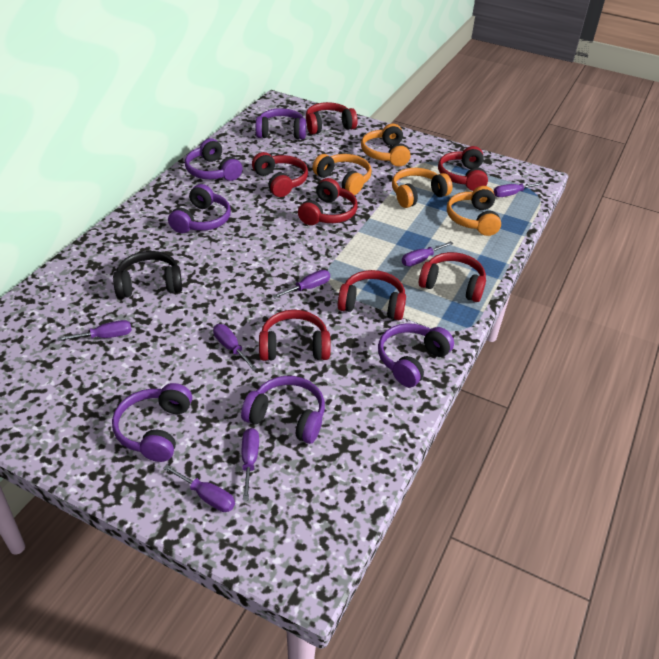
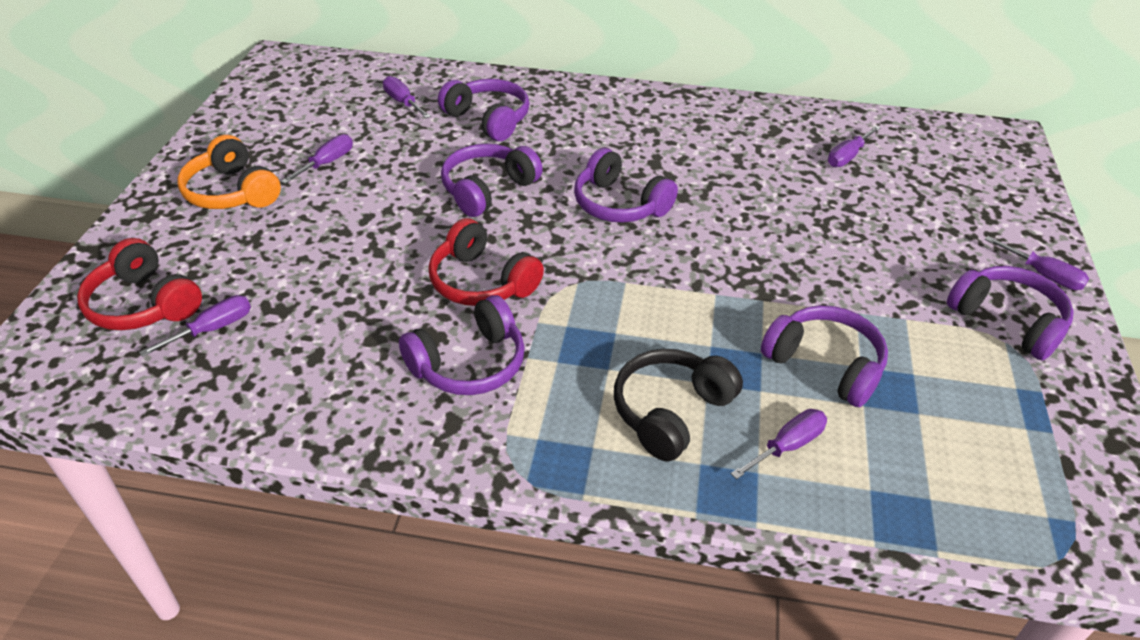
orange headphones: [312,154,372,195] [361,123,411,166] [392,168,453,208] [447,186,501,236] = 4 -> [178,135,281,209] = 1
purple screwdriver: [57,320,132,341] [163,464,235,512] [213,324,257,371] [242,428,259,500] [273,270,330,299] [402,241,453,266] [494,182,544,197] = 7 -> [139,295,251,357] [281,134,353,184] [383,76,431,118] [731,409,827,480] [828,126,881,167] [985,236,1089,290] = 6
red headphones: [252,152,308,197] [259,310,331,361] [298,178,358,225] [306,102,358,134] [338,270,406,320] [419,252,486,302] [438,146,488,191] = 7 -> [77,238,202,330] [428,218,544,306] = 2

